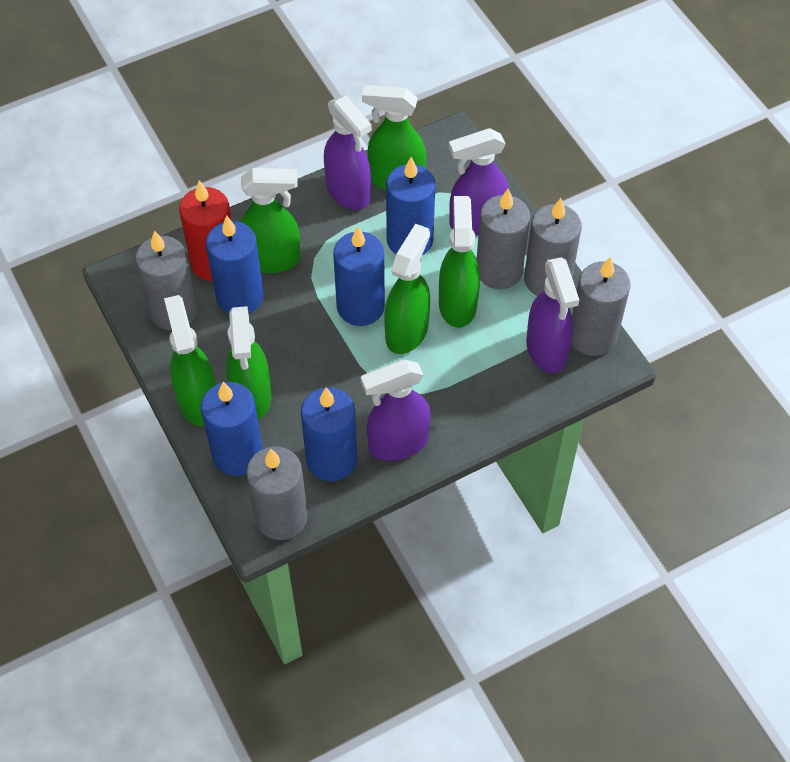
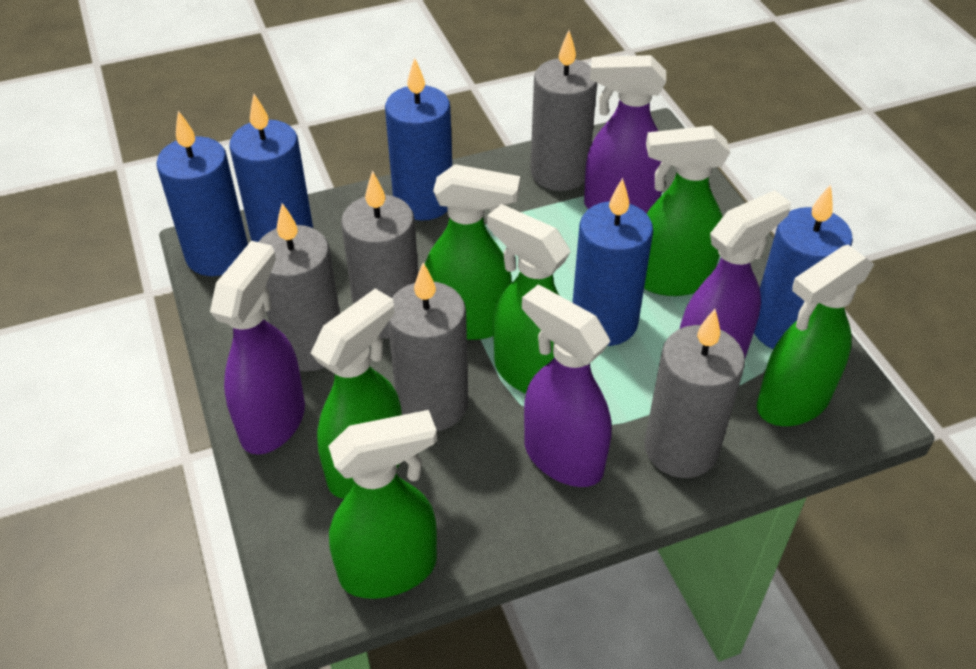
red candle: [179,180,232,281] = 1 -> none = 0

